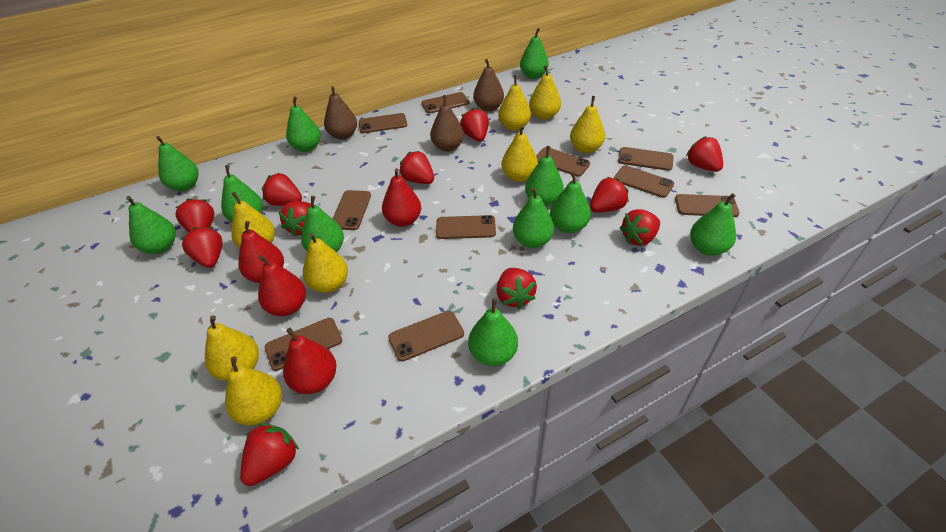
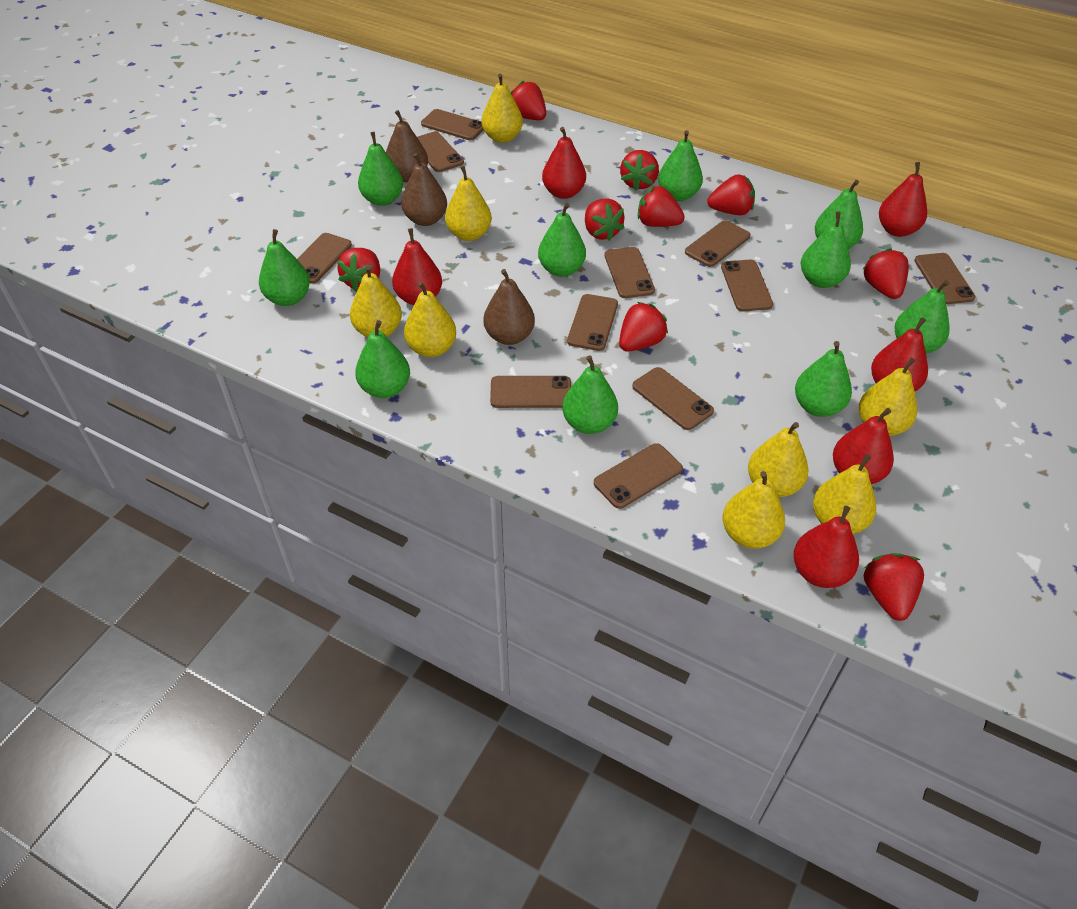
brown phone: [265,318,342,371] [333,190,371,230] [359,113,407,133] [388,311,464,362] [421,92,469,113] [436,215,496,239] [536,147,590,177] [614,166,674,198] [618,147,674,171] [675,194,740,217] = 10 -> [297,233,352,284] [417,132,464,172] [421,109,484,140] [490,376,571,408] [567,294,618,351] [594,443,683,509] [605,247,655,298] [632,367,714,430] [685,220,750,267] [721,260,773,312] [914,253,976,304] = 11
green pear: [126,196,176,254] [156,136,199,191] [221,165,263,222] [286,97,321,152] [301,196,344,252] [468,298,518,366] [513,187,554,248] [520,28,549,79] [525,146,564,206] [550,172,591,233] [690,193,736,256] = 11 -> [259,229,310,306] [355,320,410,398] [358,132,403,206] [538,203,586,277] [562,355,618,434] [658,130,703,201] [795,341,852,417] [801,211,851,288] [815,180,863,249] [895,280,950,354] = 10
red pear: [238,221,284,283] [258,255,306,316] [283,328,337,394] [382,168,421,227] = 4 -> [392,228,442,305] [542,127,586,199] [793,506,859,588] [833,408,894,484] [871,318,928,391] [879,162,927,237] = 6
red strawberry: [175,199,214,232] [182,227,223,268] [240,423,299,486] [262,173,302,206] [279,201,311,237] [399,151,434,184] [460,108,489,141] [496,268,537,309] [590,177,629,212] [620,209,660,246] [686,136,723,172] = 11 -> [337,248,380,292] [511,81,546,120] [585,198,625,241] [619,302,668,352] [620,150,659,191] [638,186,685,227] [707,174,755,215] [862,248,909,299] [864,553,924,621] = 9

